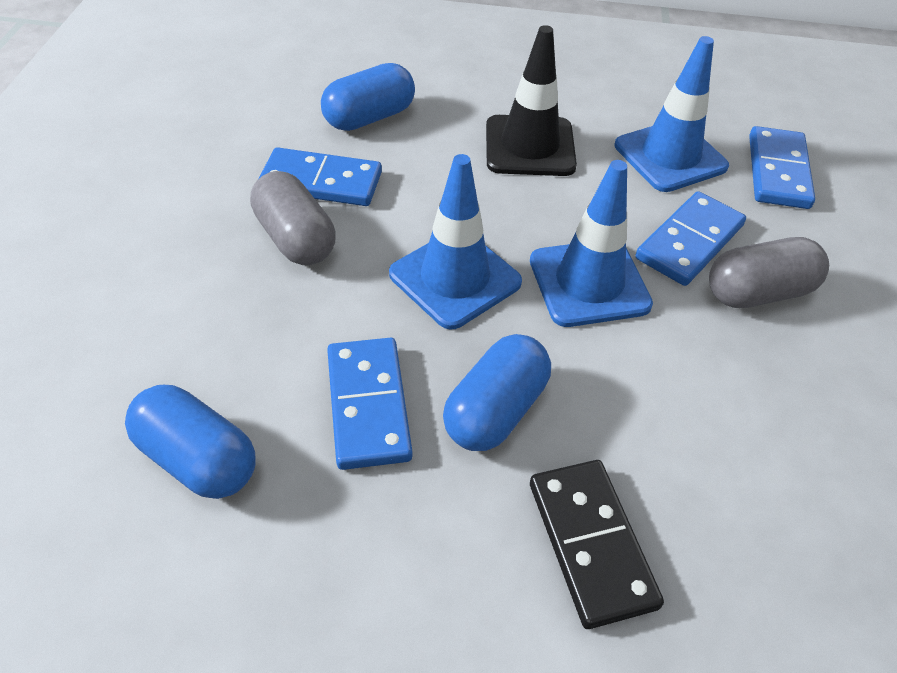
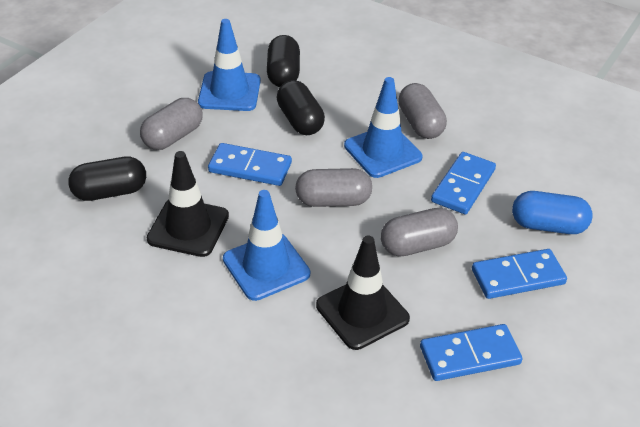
black capsule: none = 0 -> [68,157,146,201] [267,35,300,87] [277,80,325,135] = 3
black domino: [530,460,664,629] = 1 -> none = 0
black traffic cone: [486,25,577,176] = 1 -> [147,151,229,257] [316,236,410,350] = 2
blue capsule: [125,385,255,499] [321,63,415,131] [443,334,551,451] = 3 -> [512,191,593,234] = 1
grey capsule: [250,171,336,265] [709,237,829,308] = 2 -> [140,98,203,150] [295,168,372,207] [381,208,458,256] [398,83,447,139] = 4

